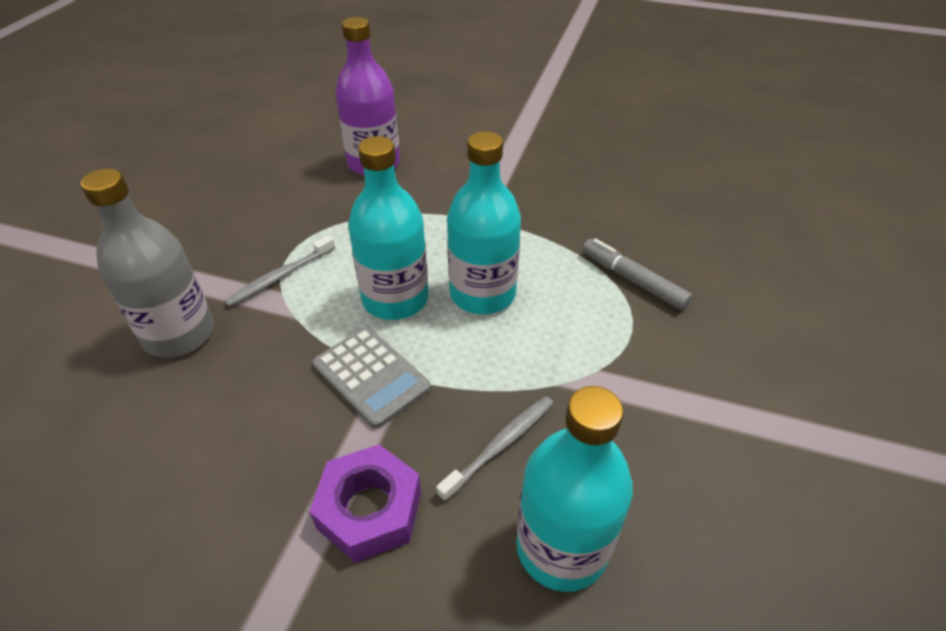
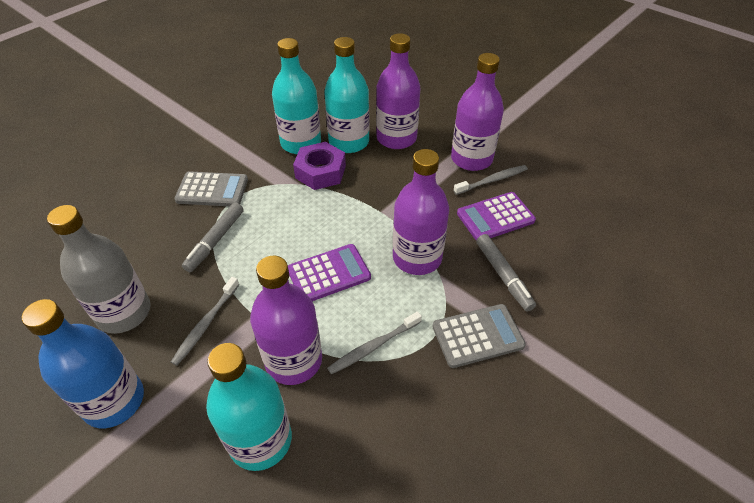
blue bottle: none = 0 -> [22,299,144,428] = 1
grey calculator: [313,327,431,429] = 1 -> [174,171,248,206] [432,304,526,368] = 2
grey marker: [582,238,692,310] = 1 -> [182,203,244,272] [476,234,536,312] = 2
grey toothbrush: [224,235,335,307] [436,396,553,502] = 2 -> [171,277,240,366] [327,311,422,374] [453,165,528,195] = 3
purple bottle: [335,17,400,176] = 1 -> [250,256,322,385] [376,33,420,149] [393,149,449,275] [451,53,504,171] = 4
purple calculator: none = 0 -> [288,244,371,301] [457,192,536,240] = 2

